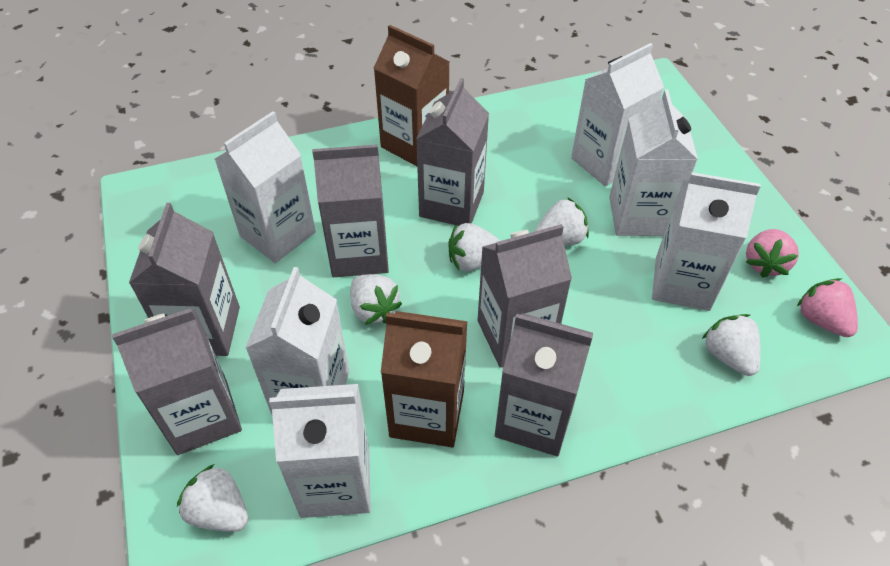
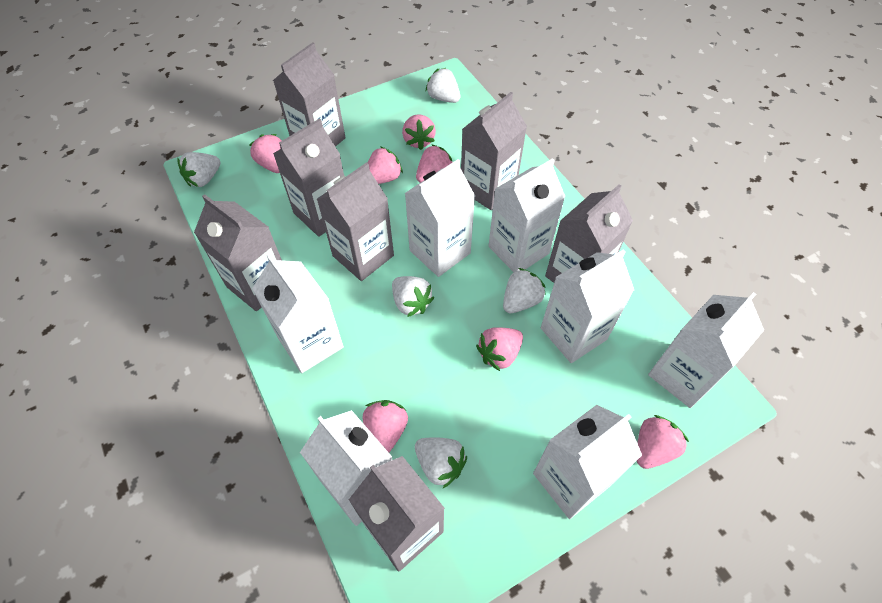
brown carton: [374,25,450,166] [381,311,468,447] = 2 -> none = 0
grey carton: [112,308,242,455] [129,203,240,356] [312,145,389,277] [416,78,489,226] [478,224,572,368] [495,313,593,456] = 6 -> [194,194,282,311] [273,42,346,147] [273,118,344,237] [317,162,394,281] [349,456,445,572] [461,92,527,210] [545,184,633,283] = 7
pink strawberry: [746,229,799,278] [797,278,858,337] = 2 -> [249,134,282,173] [362,400,408,452] [368,146,403,184] [402,114,436,150] [416,144,453,183] [476,327,523,371] [637,415,689,469] = 7
white carton: [215,111,316,263] [246,267,350,415] [269,384,371,518] [571,43,664,186] [609,89,698,236] [652,172,761,311] = 6 -> [252,254,344,373] [300,410,392,526] [405,159,475,277] [489,158,565,272] [533,405,642,519] [541,249,634,363] [648,292,764,408] = 7

